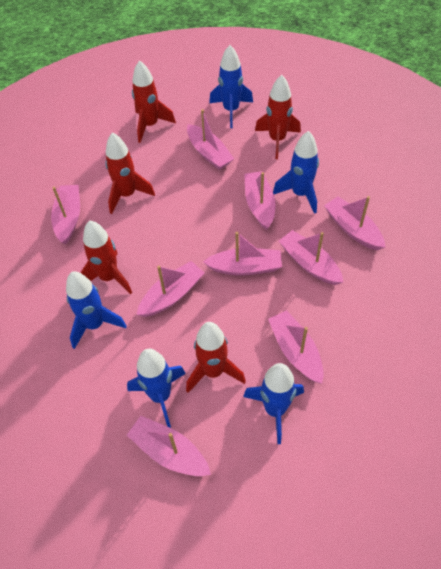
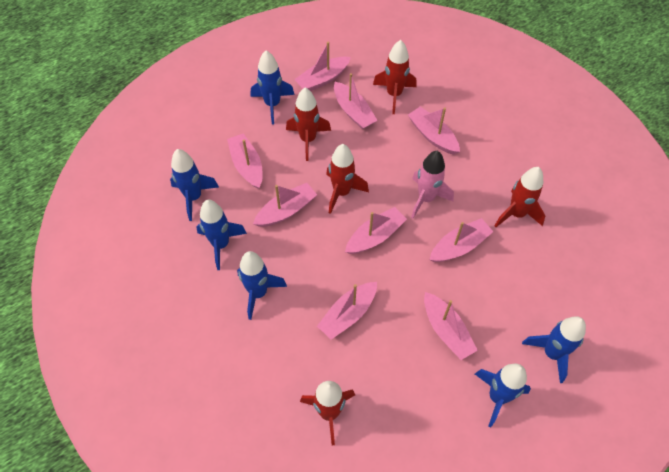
blue rocket: [66,271,127,349] [127,349,186,428] [209,45,253,128] [243,363,304,444] [273,131,319,214] = 5 -> [170,149,219,221] [197,200,247,270] [237,251,287,320] [251,50,295,125] [475,364,531,427] [522,316,586,383] = 6
pink rocket: none = 0 -> [411,151,454,219] = 1

